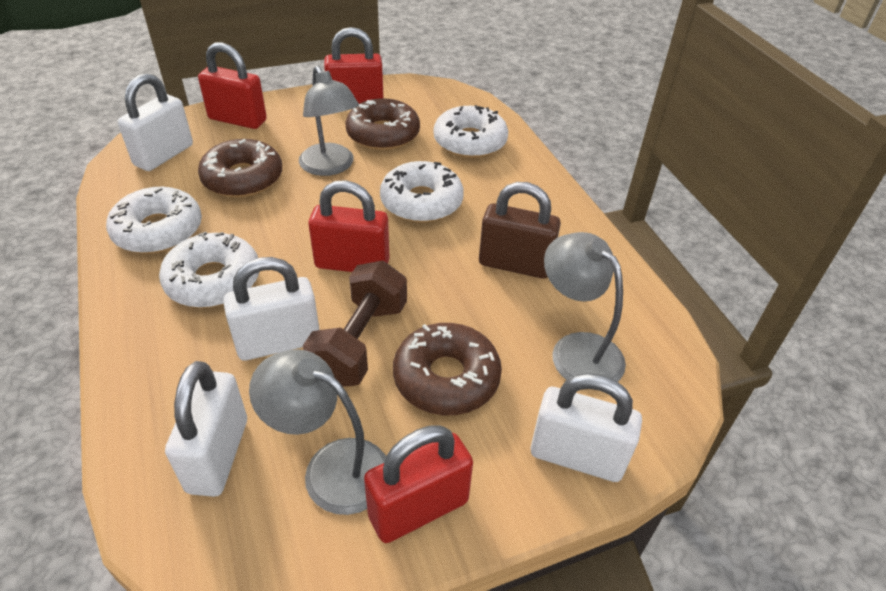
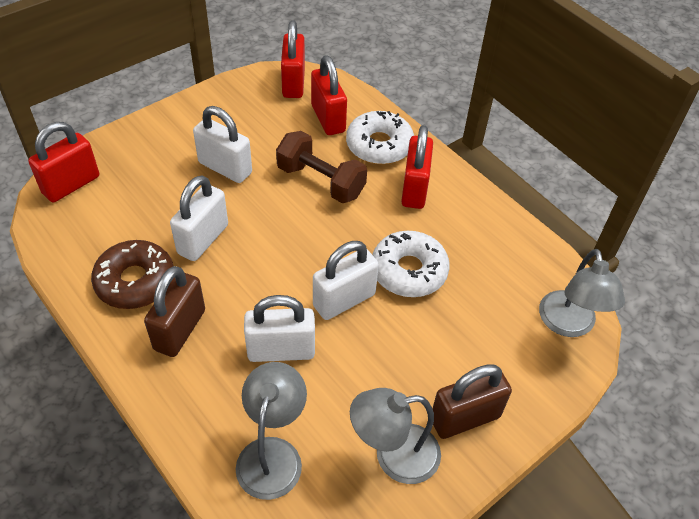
brown donut: [198,139,282,198] [345,98,420,150] [393,323,502,415] = 3 -> [91,240,173,309] = 1
brown padlock: [479,182,561,279] = 1 -> [144,266,205,357] [432,364,512,439] = 2
white donut: [106,187,202,254] [159,232,259,308] [380,161,464,223] [434,105,508,158] = 4 -> [346,111,414,164] [372,231,450,297] = 2

